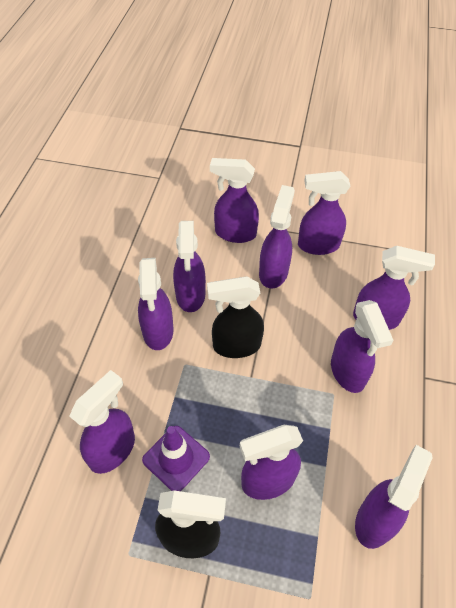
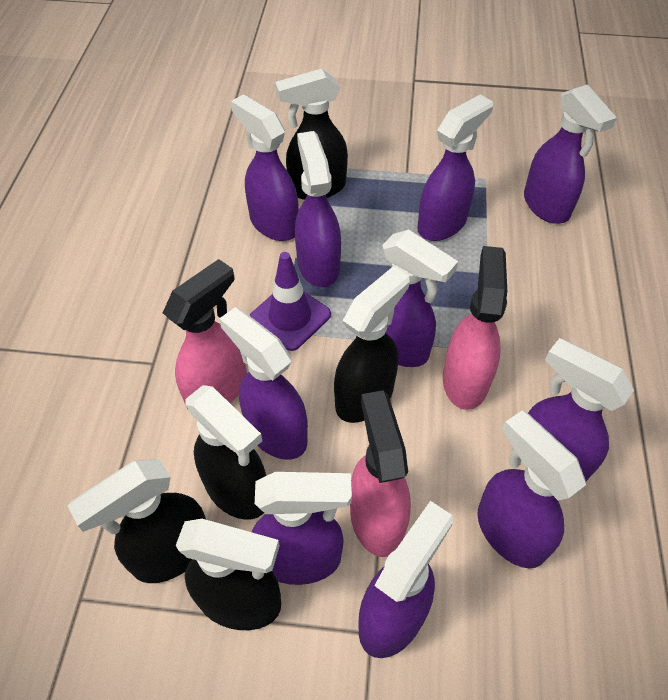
black spray bottle: [155,490,226,558] [207,276,264,358] = 2 -> [68,459,206,583] [176,519,281,630] [186,385,266,520] [275,69,348,200] [334,266,410,423] = 5
pink spray bottle: none = 0 -> [163,259,247,409] [350,390,411,557] [443,246,507,410] = 3

